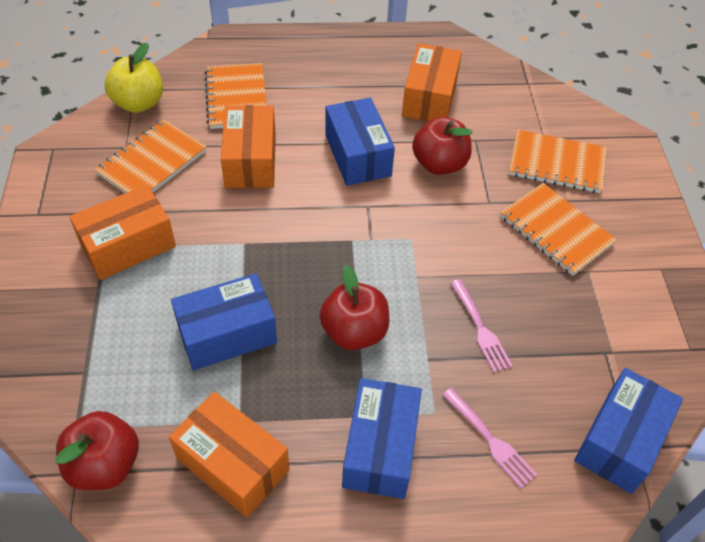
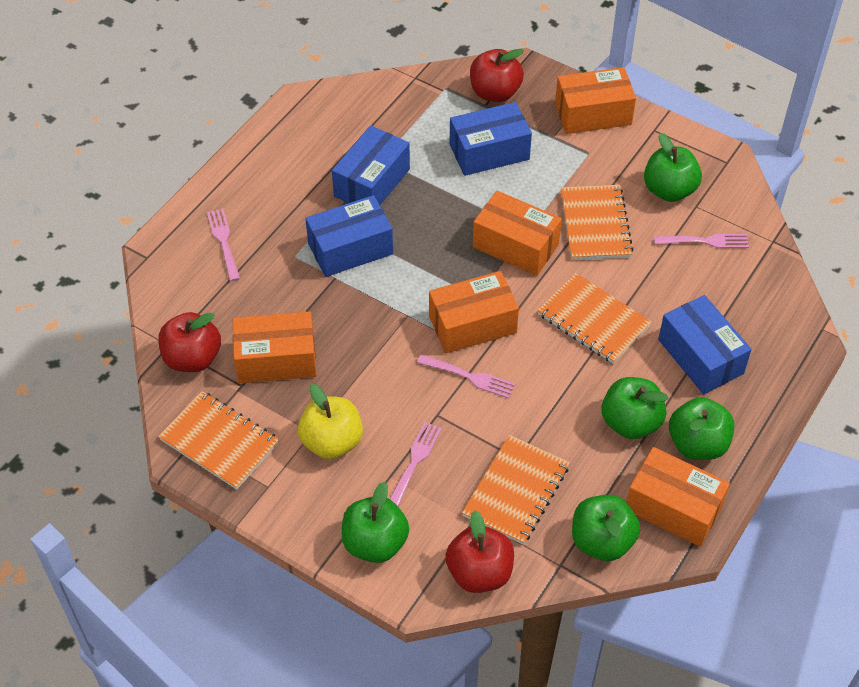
green apple: none = 0 -> [342,482,409,563] [572,495,640,561] [601,377,668,439] [644,133,702,202] [669,397,734,460] = 5
orange box: [70,185,176,280] [169,392,289,517] [221,105,276,188] [402,43,462,121] = 4 -> [233,312,317,383] [429,271,519,353] [473,191,562,276] [555,67,636,134] [626,447,730,547] = 5
pink fork: [443,388,537,488] [451,279,513,372] = 2 -> [207,209,240,281] [390,422,442,507] [417,354,516,398] [654,234,749,248] = 4

